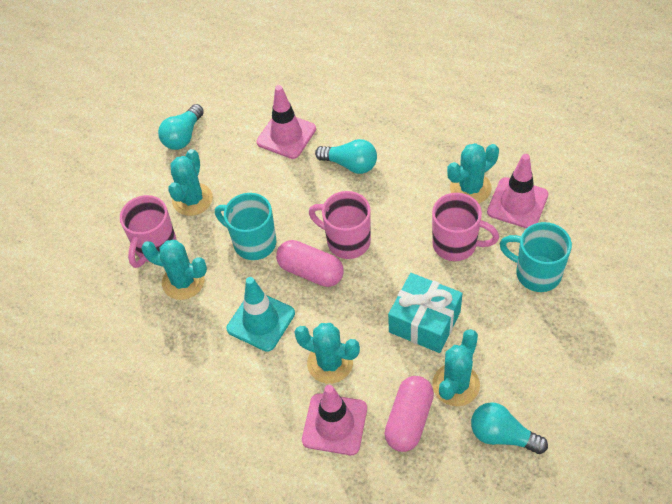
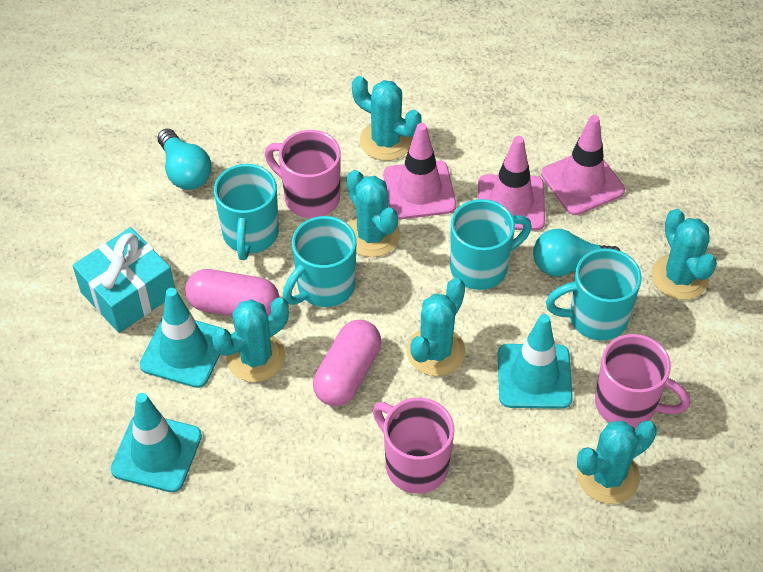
turquoise cactus: [141,240,207,300] [168,149,213,216] [294,323,360,383] [432,329,480,406] [447,143,499,203] = 5 -> [212,297,289,382] [347,170,400,257] [352,76,422,161] [407,278,466,376] [577,421,657,504] [652,209,717,300] = 6
turquoise light bulb: [158,104,204,150] [315,139,377,174] [471,402,548,454] = 3 -> [158,129,212,190] [533,229,620,277] = 2
turquoise mug: [215,193,276,260] [500,222,572,292] = 2 -> [214,164,279,260] [283,216,356,307] [450,199,532,290] [546,248,642,341] = 4
turquoise traffic cone: [227,277,295,352] = 1 -> [111,393,202,492] [140,288,223,388] [498,314,573,409] = 3

